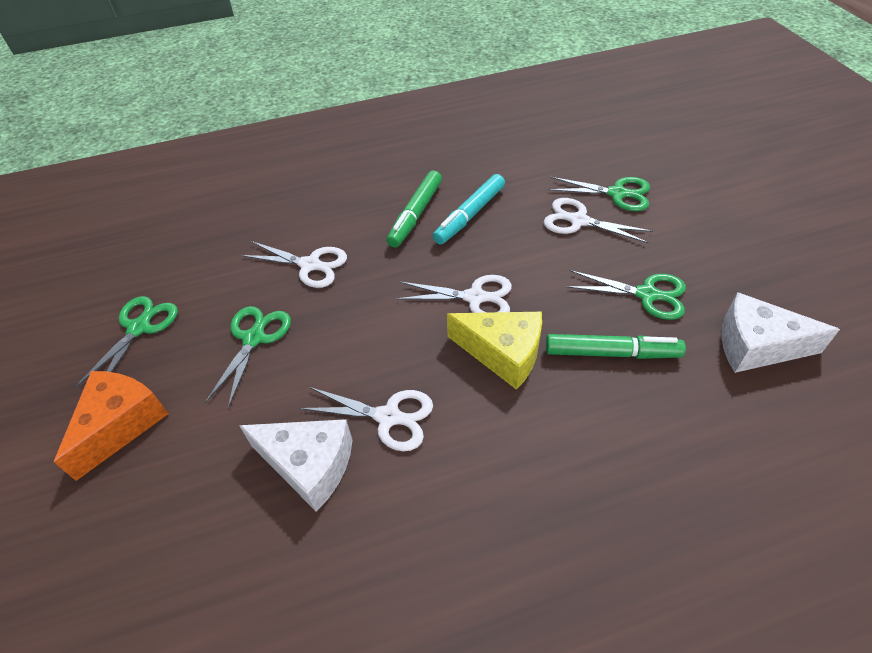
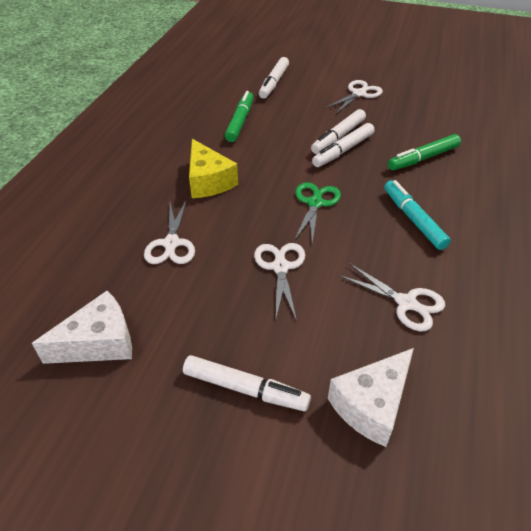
green scissors: [75,296,178,387] [205,306,291,408] [548,177,650,211] [566,270,686,320] = 4 -> [294,182,341,243] = 1
orange cheese: [54,371,169,481] = 1 -> none = 0
white marker: none = 0 -> [183,355,311,411] [259,57,289,99] [311,109,366,154] [312,123,375,167] = 4

